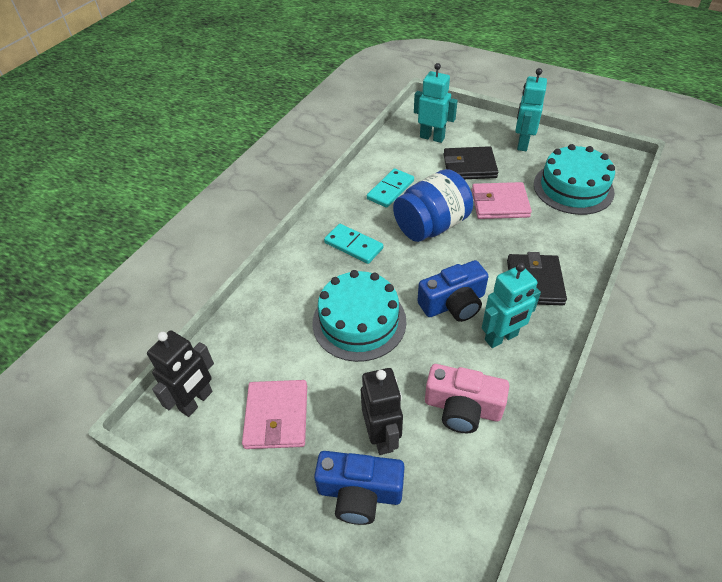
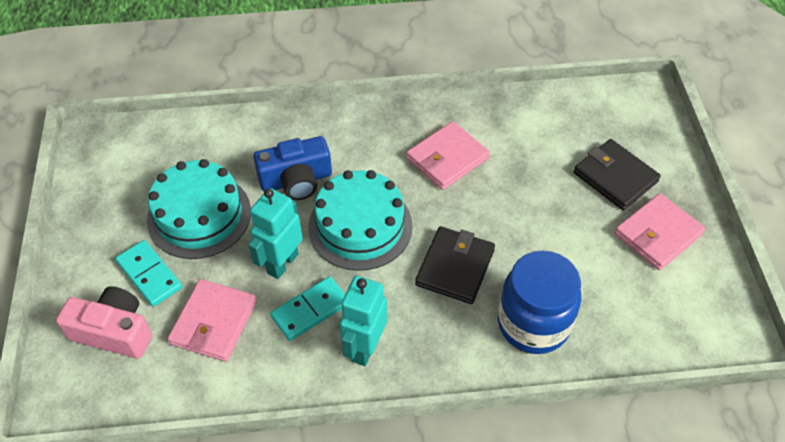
black robot: [147,330,214,417] [361,368,403,455] = 2 -> none = 0
blue camera: [314,451,405,525] [417,260,489,322] = 2 -> [253,136,332,200] = 1
pink wallet: [242,380,307,449] [472,182,532,219] = 2 -> [168,279,257,362] [406,121,490,190] [614,193,705,270] = 3
turquoise robot: [414,63,458,143] [482,263,541,348] [515,68,547,151] = 3 -> [249,188,303,279] [340,276,387,366] = 2

